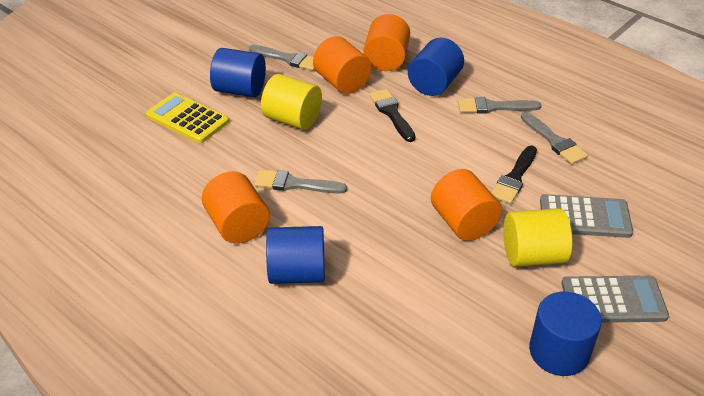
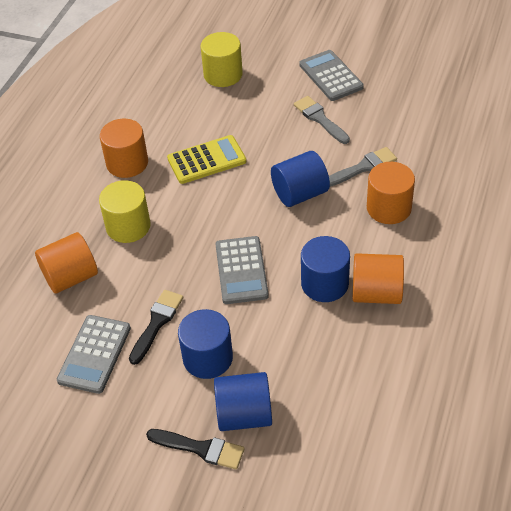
grey brush: [249,45,315,71] [254,170,347,193] [458,97,542,114] [521,112,588,164] = 4 -> [294,96,350,144] [329,147,397,187] = 2
grey calculator: [540,194,633,238] [562,276,669,323] = 2 -> [57,315,131,394] [215,236,269,304] [299,50,364,101] = 3

